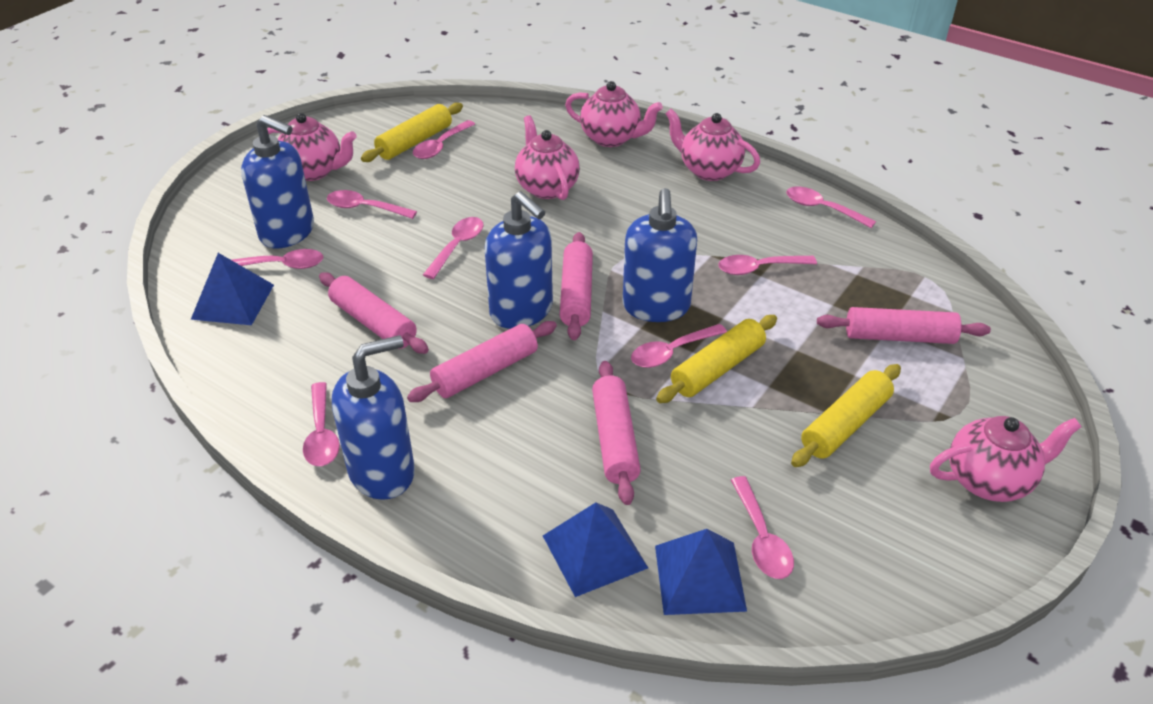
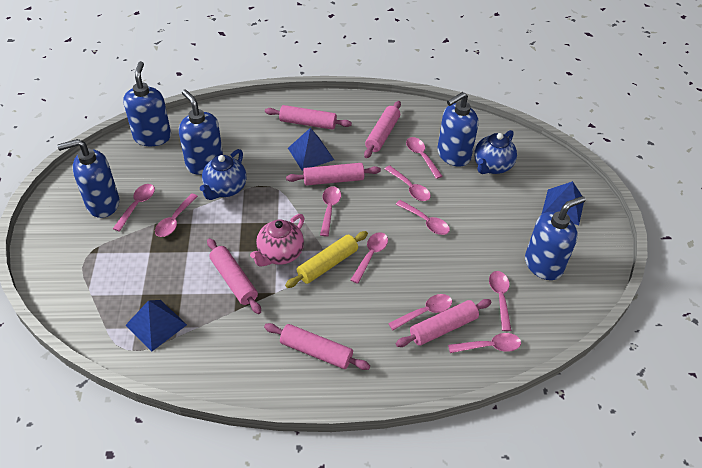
blue soap dispenser: [241,115,314,248] [332,335,415,500] [485,191,553,329] [623,188,697,322] = 4 -> [57,139,119,218] [123,61,171,147] [179,89,223,175] [437,92,479,167] [525,196,586,280] = 5
blue teapot: none = 0 -> [200,149,247,200] [474,130,517,174] = 2
pink rolling pin: [319,272,429,354] [407,321,557,402] [560,232,593,340] [592,361,641,505] [817,307,991,344] = 5 -> [207,238,261,314] [264,323,370,370] [265,105,352,130] [286,163,381,186] [364,101,401,158] [396,299,491,347] = 6
pink spoon: [232,249,324,269] [303,382,340,466] [327,190,417,219] [413,120,475,159] [423,217,484,279] [631,324,727,368] [718,255,817,275] [731,476,794,579] [786,187,876,228] = 9 -> [113,184,155,232] [155,193,198,237] [320,186,341,237] [351,232,388,284] [385,165,431,201] [388,294,452,330] [396,200,450,235] [406,137,442,179] [448,333,521,353] [489,271,511,331] = 10
pink teapot: [267,113,357,181] [515,115,580,200] [565,81,663,147] [665,109,760,181] [930,416,1082,502] = 5 -> [250,214,304,267] = 1
yellow rolling pin: [361,103,463,162] [656,315,777,403] [791,364,901,467] = 3 -> [285,231,368,288] = 1

